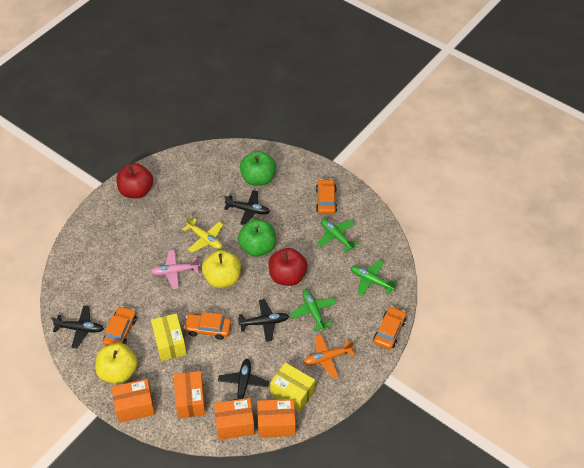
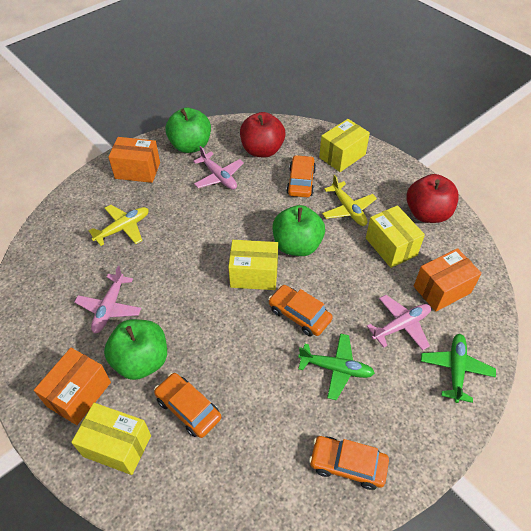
black plane: [51,305,104,348] [218,359,269,401] [224,190,270,225] [238,299,289,342] = 4 -> none = 0
green apple: [238,220,276,257] [240,151,276,186] = 2 -> [104,319,167,380] [165,108,211,153] [273,205,325,256] = 3
green plane: [290,289,336,331] [317,218,359,253] [351,260,397,296] = 3 -> [298,333,375,400] [421,334,496,403] = 2
orange box: [112,379,155,423] [174,371,206,418] [214,398,255,440] [257,399,296,438] = 4 -> [34,348,111,425] [108,137,160,183] [414,248,482,312] = 3
orange plane: [304,334,355,378] = 1 -> none = 0
pink plane: [151,250,200,289] = 1 -> [75,266,141,333] [193,146,244,190] [367,295,431,350] = 3
yellow apple: [95,343,138,384] [202,250,241,288] = 2 -> none = 0
yellow box: [151,313,187,361] [270,362,315,412] = 2 -> [71,403,151,475] [228,240,278,290] [319,119,370,172] [366,205,425,268] = 4
yellow plane: [182,217,223,253] = 1 -> [88,205,149,246] [322,175,377,226] = 2

